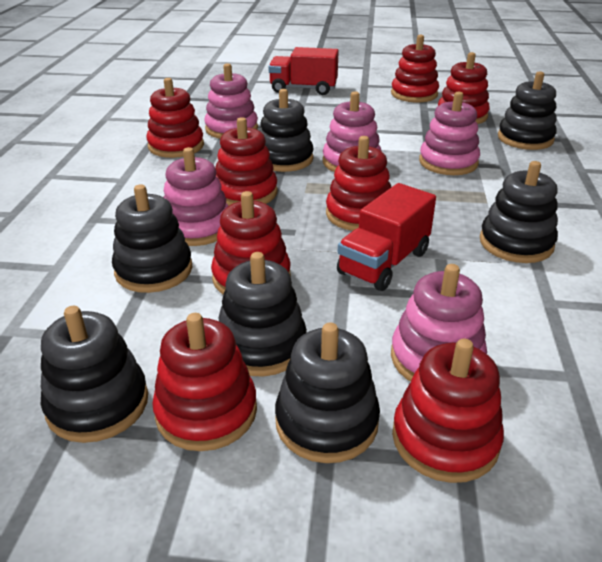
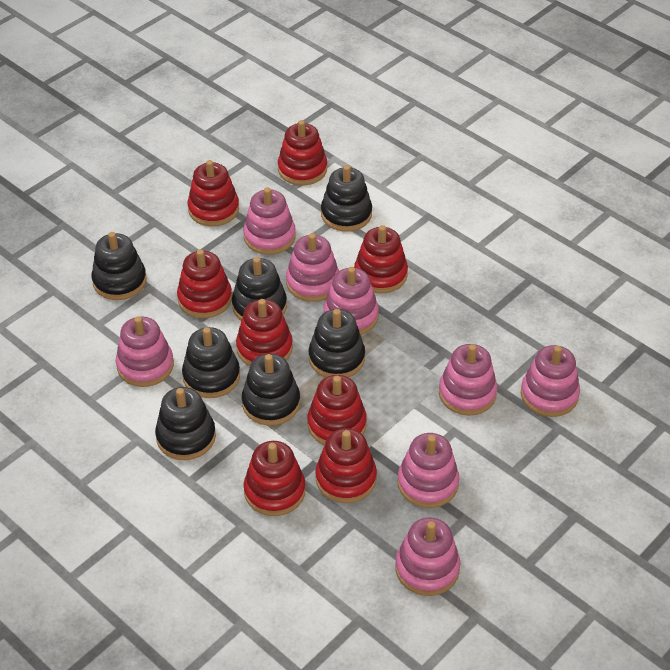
pink stacking toy: [163,147,228,246] [204,63,258,139] [323,91,381,172] [391,264,487,382] [419,92,480,175] = 5 -> [116,316,174,387] [243,187,296,255] [286,233,339,302] [324,267,379,335] [395,517,461,596] [397,433,459,508] [439,344,497,416] [521,345,580,417] = 8
red truck: [269,47,339,95] [337,183,436,291] = 2 -> none = 0

